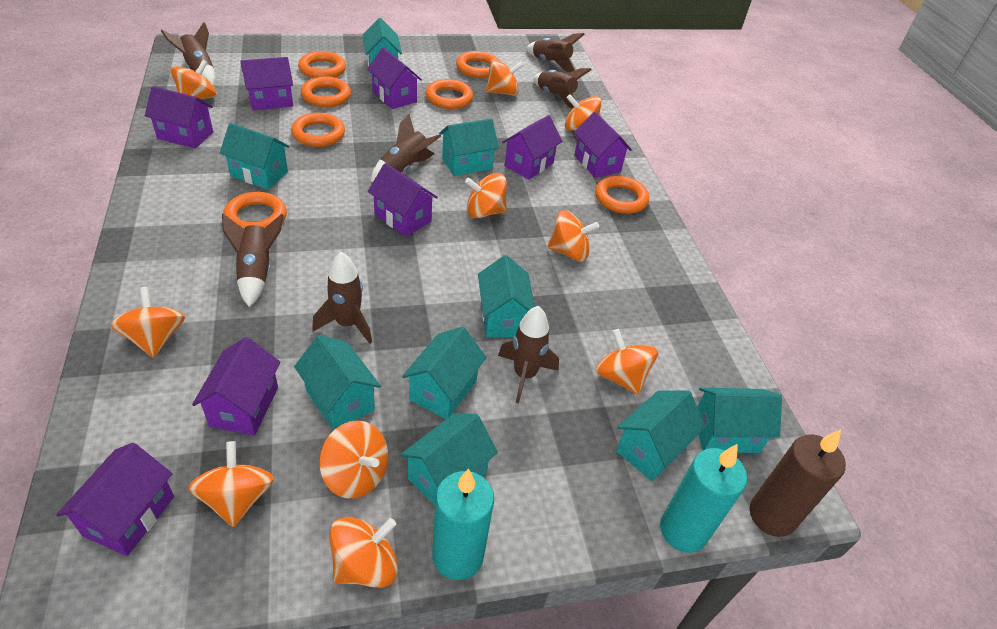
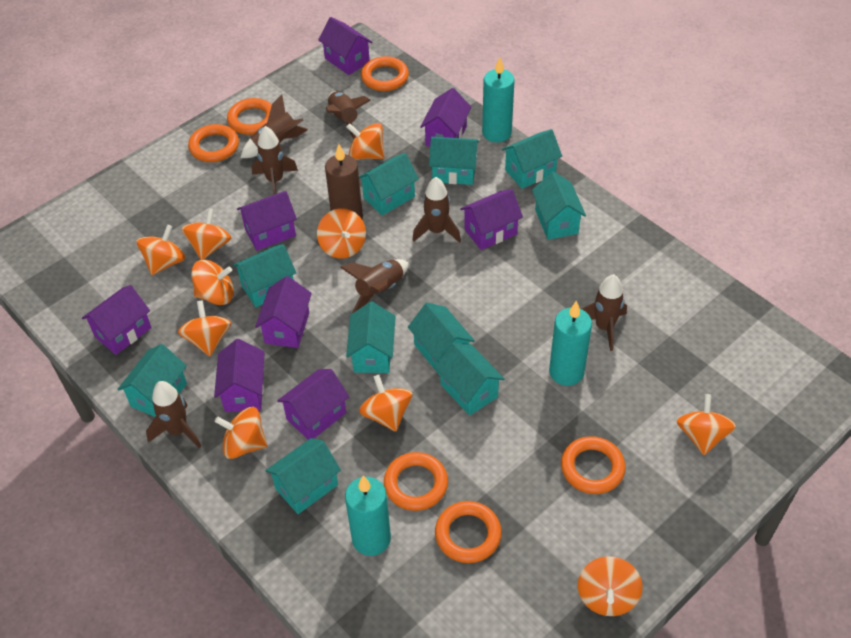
orange ring: [223,192,287,229] [291,113,345,147] [298,51,346,78] [301,76,351,107] [426,79,473,109] [456,51,498,78] [595,176,649,214] = 7 -> [188,124,239,162] [227,98,272,135] [361,56,409,91] [384,452,448,511] [435,501,502,563] [561,436,626,494] = 6
turquoise candle: [432,468,494,580] [660,444,747,553] = 2 -> [345,476,391,556] [482,57,515,142] [549,301,592,386] = 3
turquoise house: [220,123,289,189] [294,335,381,431] [363,18,402,75] [400,413,498,505] [402,327,487,419] [439,118,499,176] [478,255,535,338] [616,390,706,481] [697,388,782,453] = 9 -> [117,344,187,417] [233,244,296,307] [265,438,341,514] [346,302,396,373] [359,153,419,216] [408,303,475,375] [429,137,479,185] [434,342,505,416] [502,129,562,189] [532,172,586,240] = 10

